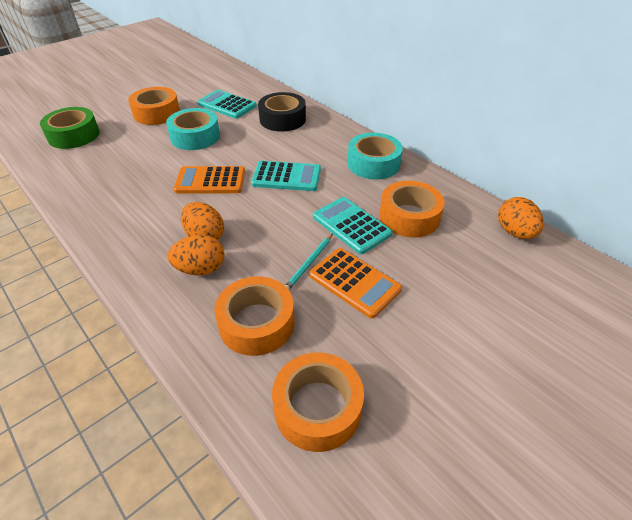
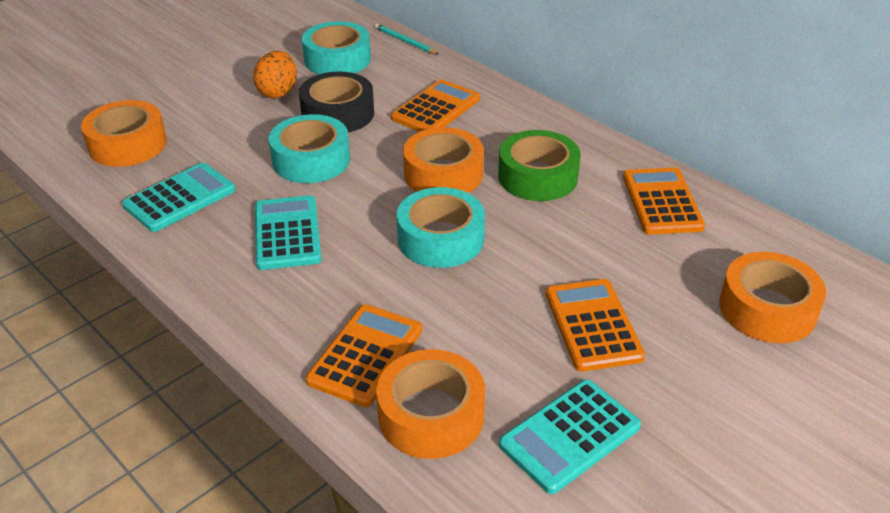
orange calculator: [174,166,245,194] [309,248,402,318] = 2 -> [306,304,422,407] [391,79,480,132] [546,279,645,372] [623,167,705,234] = 4
orange egg: [168,234,224,275] [181,202,224,240] [498,197,544,239] = 3 -> [253,51,297,98] = 1
turquoise tape: [166,108,220,150] [347,132,403,180] = 2 -> [269,114,350,183] [302,21,371,74] [397,187,485,268] = 3

